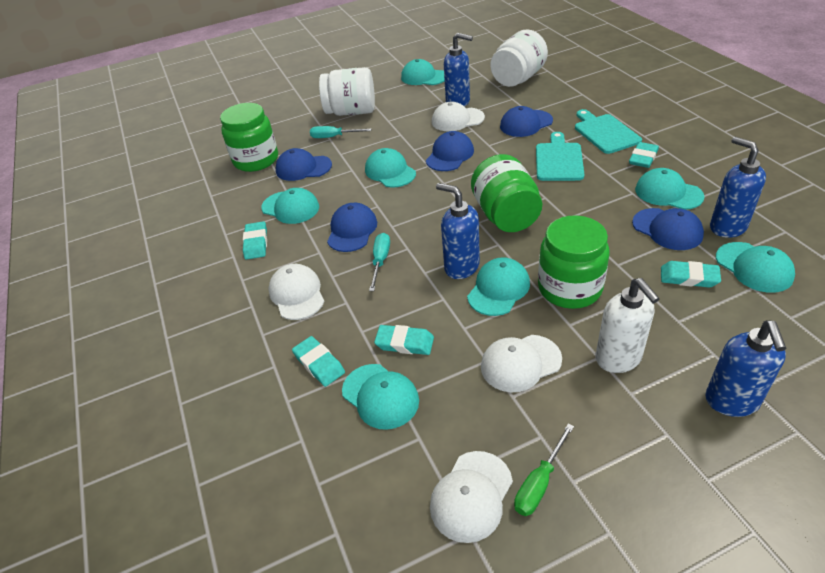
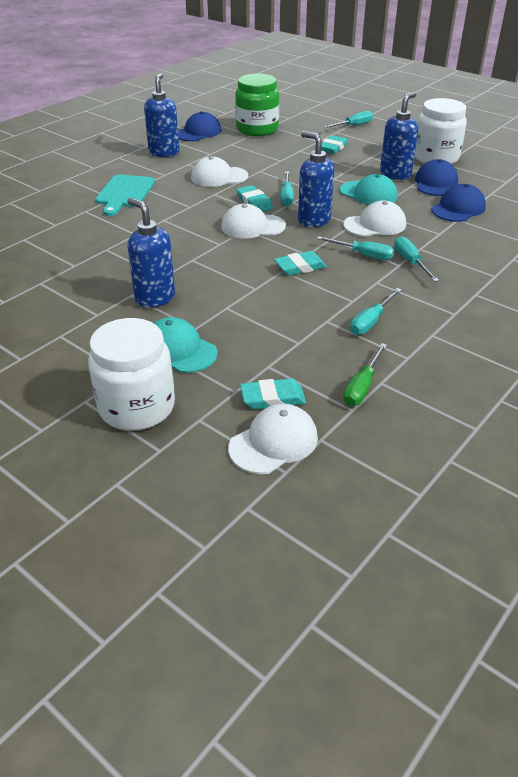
blue cap: [275,148,332,181] [327,203,377,252] [426,131,474,171] [500,106,553,137] [632,208,704,250] = 5 -> [178,112,221,141] [415,159,458,196] [431,184,486,222] = 3
green jar: [220,103,278,172] [471,154,542,232] [538,215,609,309] = 3 -> [235,74,279,136] = 1
turquoise cap: [261,188,319,224] [342,364,419,430] [365,148,416,188] [401,59,445,85] [467,257,530,316] [635,168,704,210] [716,242,795,293] = 7 -> [154,317,218,373] [340,174,398,205] = 2
turquoise cutting board: [536,132,584,181] [575,109,642,154] = 2 -> [95,174,155,216] = 1
turquoise eraser: [243,221,267,260] [292,336,345,387] [374,325,434,355] [629,142,659,168] [661,261,721,287] = 5 -> [236,185,273,212] [240,379,306,409] [274,251,327,276] [321,135,348,154] = 4
turquoise screwdriver: [310,126,371,138] [369,233,390,291] = 2 -> [280,171,294,206] [317,236,394,260] [324,111,373,128] [350,288,402,335] [394,236,439,282] = 5
white soap dispenser: [595,278,660,373] = 1 -> none = 0

